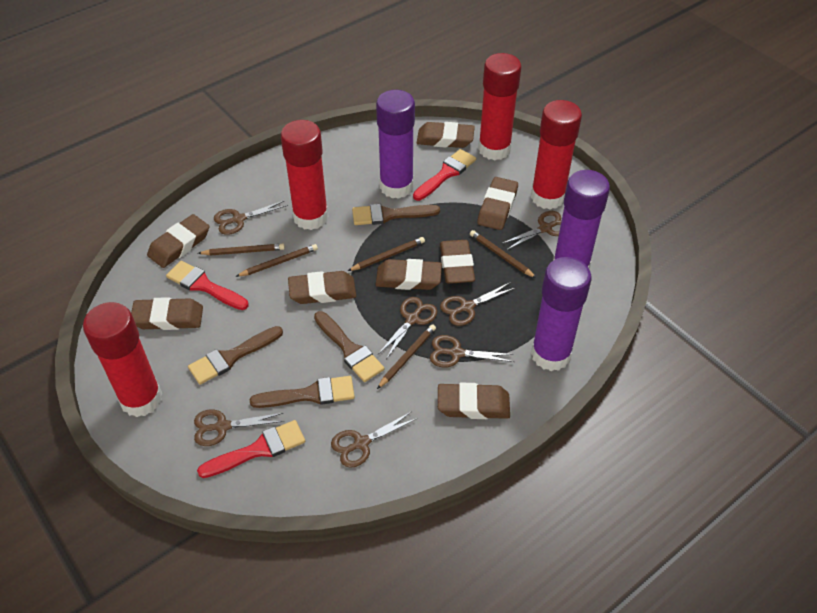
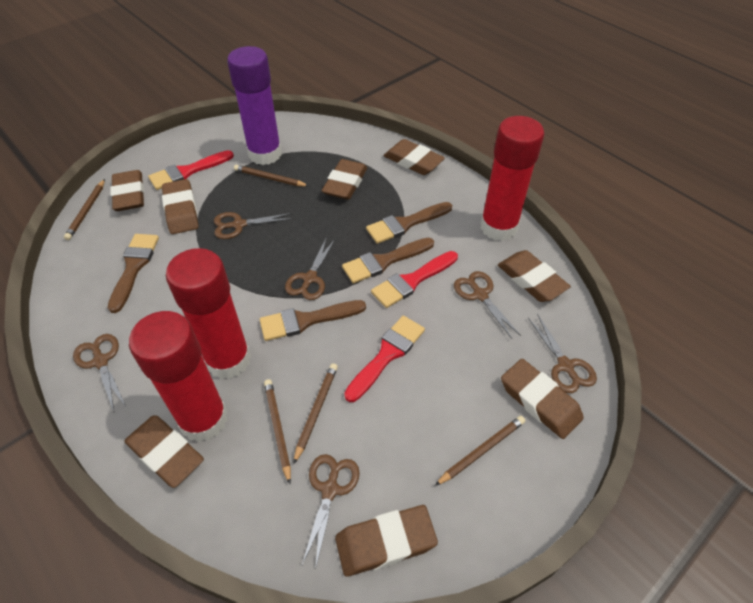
brown scissors: [194,410,284,446] [214,200,288,235] [331,411,418,468] [378,297,437,359] [430,335,515,368] [440,283,515,326] [501,211,562,250] = 7 -> [73,334,126,411] [214,212,293,239] [285,237,335,300] [302,454,360,570] [454,271,521,339] [528,314,597,393] = 6
purple glue stick: [376,90,415,199] [531,257,592,371] [553,170,610,269] = 3 -> [227,46,282,165] = 1
red glue stick: [83,302,162,417] [281,120,329,230] [478,53,522,160] [531,100,582,209] = 4 -> [129,311,228,442] [166,248,251,379] [480,116,544,241] = 3

